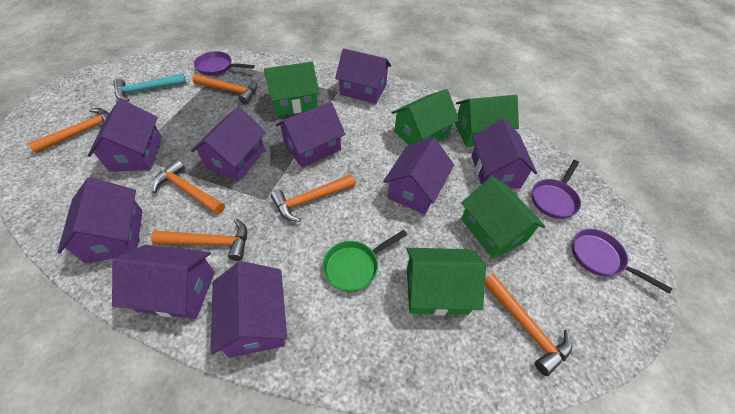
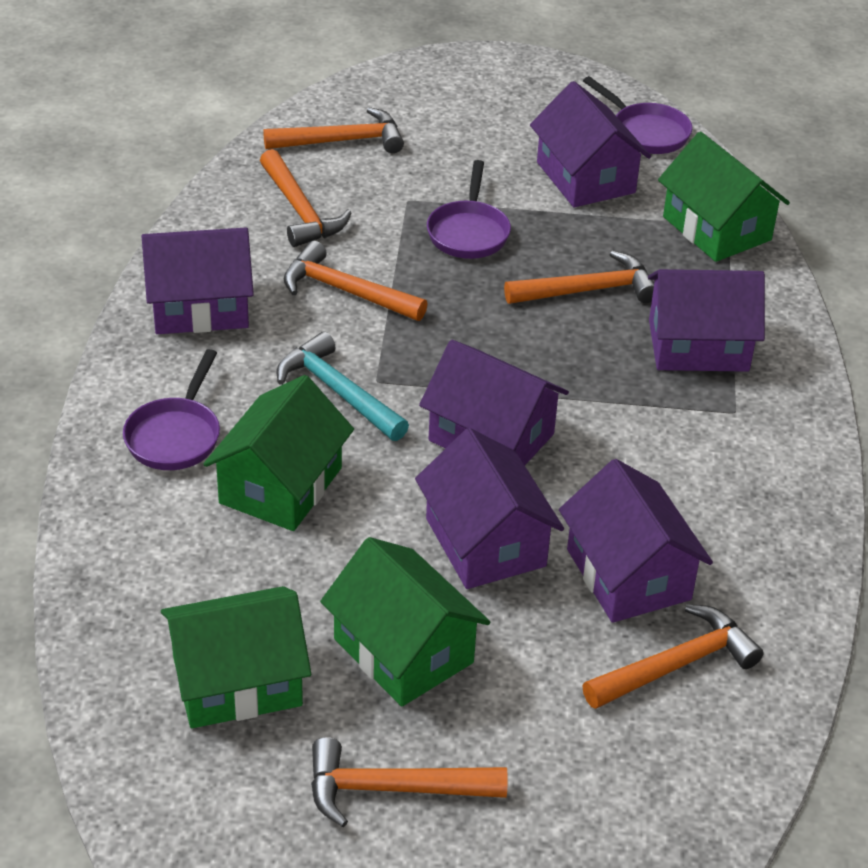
green house: [264,62,319,116] [391,89,459,145] [407,248,486,316] [455,95,519,147] [461,176,545,259] = 5 -> [161,586,311,728] [203,375,354,531] [320,537,490,707] [658,132,790,262] = 4
green pan: [323,230,407,292] = 1 -> none = 0
purple house: [57,177,143,264] [88,99,162,172] [112,245,215,319] [191,106,266,181] [211,261,287,358] [276,102,345,168] [335,48,391,104] [383,138,454,215] [472,118,537,189] = 9 -> [142,228,254,334] [415,428,564,589] [419,340,569,465] [530,81,651,208] [559,459,713,623] [648,269,765,372] = 6

